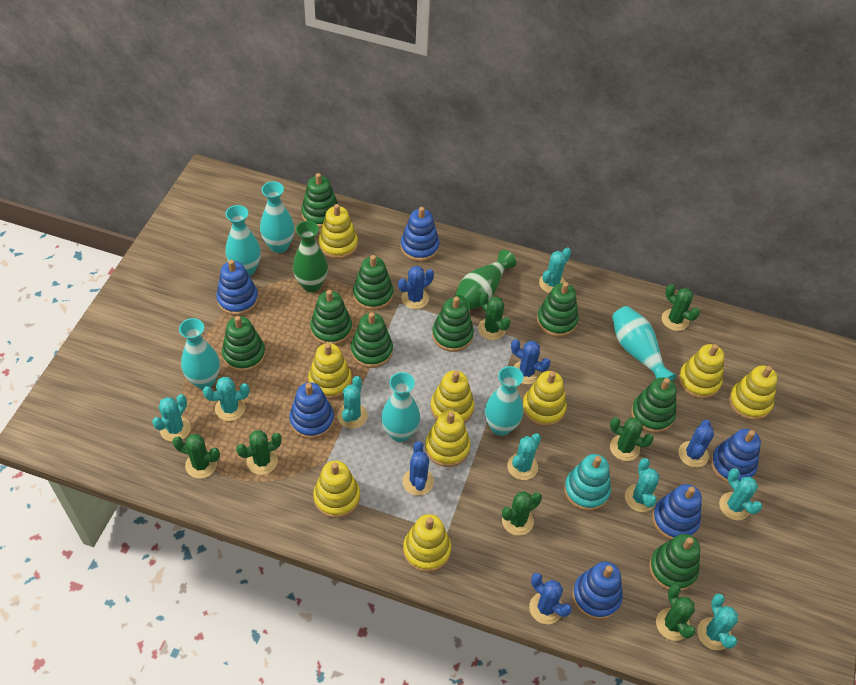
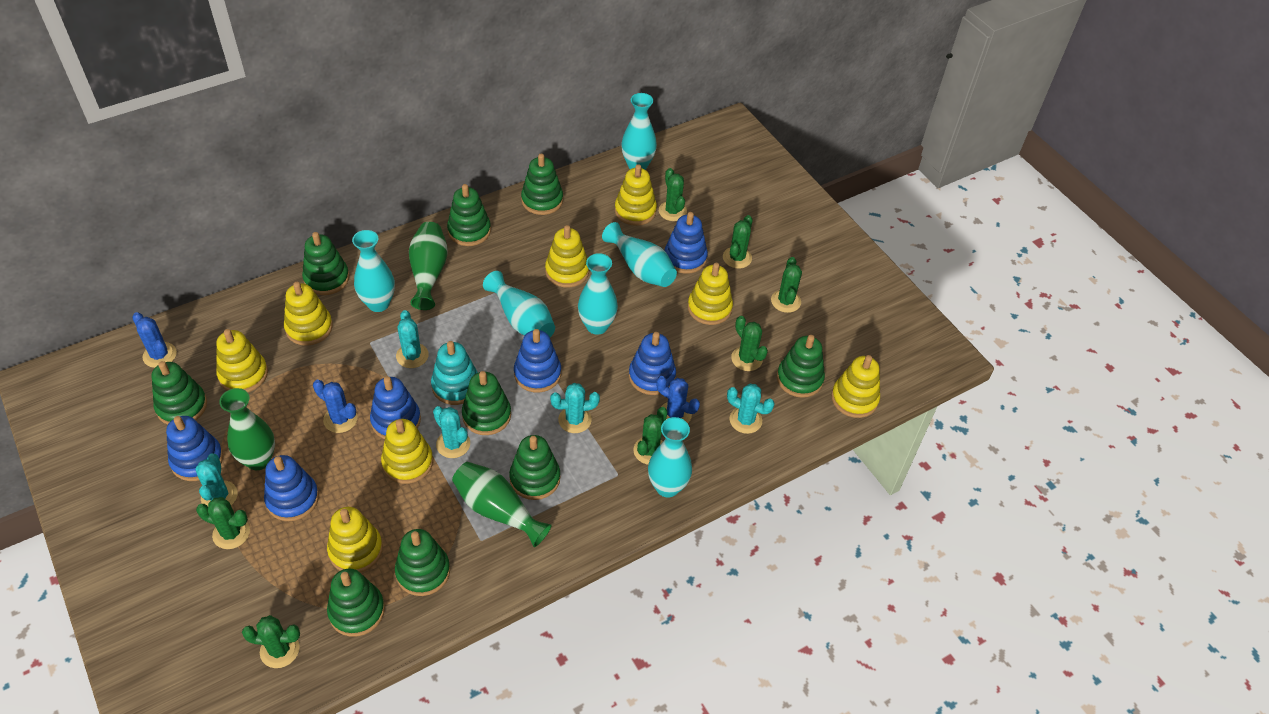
blue cactus: [398,266,434,309] [403,441,434,496] [511,339,551,384] [529,573,572,624] [678,420,714,468] = 5 -> [132,312,177,368] [313,379,358,433] [656,376,700,423] = 3
green vase: [293,221,328,292] [455,250,516,310] = 2 -> [219,388,275,470] [409,222,448,310] [452,462,552,547] = 3
turquoise cactus: [152,394,191,442] [203,377,250,421] [337,376,368,429] [507,433,541,480] [539,247,571,293] [625,458,660,512] [697,593,738,650] [719,468,762,520] = 8 -> [195,453,238,506] [396,310,429,368] [433,406,470,458] [550,383,600,433] [727,384,774,434] = 5
yellow stacking toy: [308,343,352,399] [313,461,360,518] [319,204,358,259] [403,514,451,572] [425,410,470,467] [430,370,474,423] [523,371,567,427] [678,344,724,399] [729,365,777,420] = 9 -> [216,329,268,392] [284,282,333,346] [327,507,383,572] [381,419,433,484] [545,225,589,288] [615,164,657,226] [688,263,733,325] [831,355,880,418] = 8

